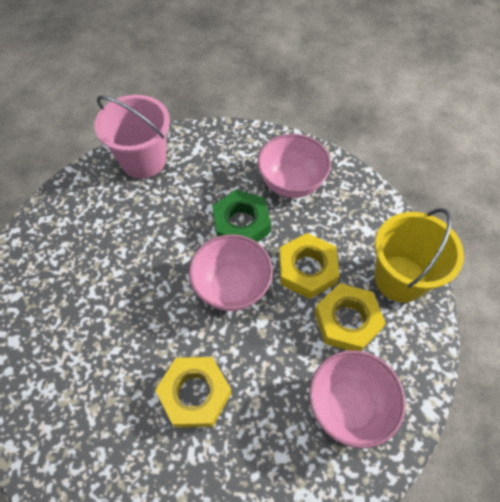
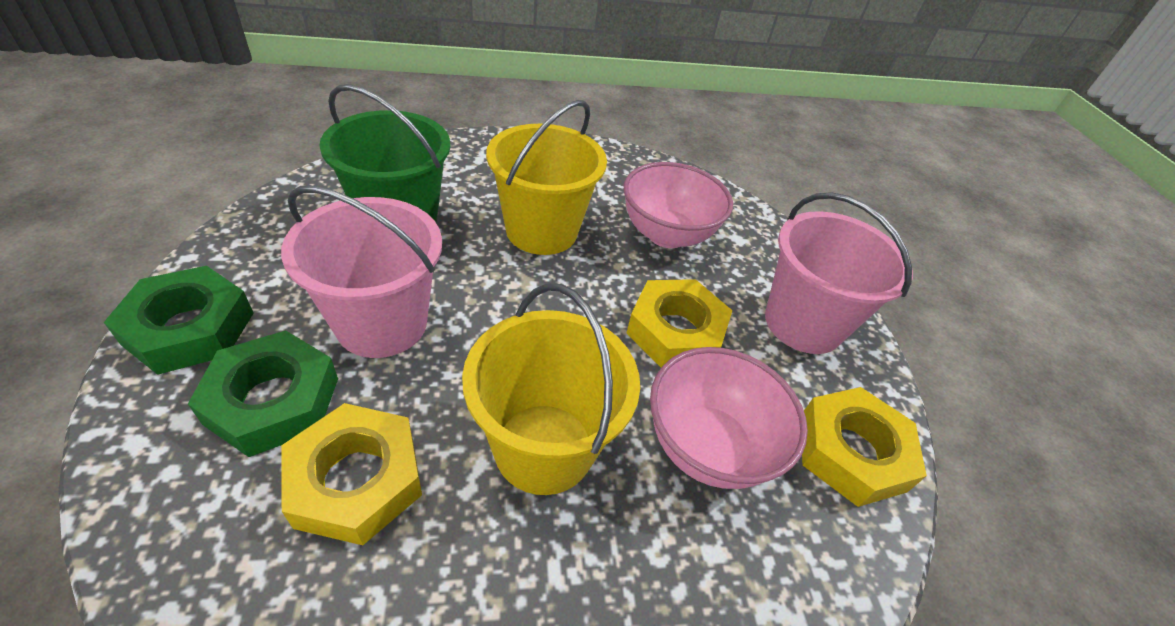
green bucket: none = 0 -> [319,84,450,223] = 1
green nut: [212,190,271,242] = 1 -> [104,266,253,375] [188,330,338,457] = 2
pink bowl: [189,234,273,311] [257,134,331,198] [309,350,406,449] = 3 -> [624,162,733,248] [650,347,808,489] = 2
pink bucket: [95,95,170,178] = 1 -> [281,186,442,358] [765,192,913,354] = 2
yellow bucket: [374,208,464,303] = 1 -> [462,284,640,495] [486,100,607,255] = 2

